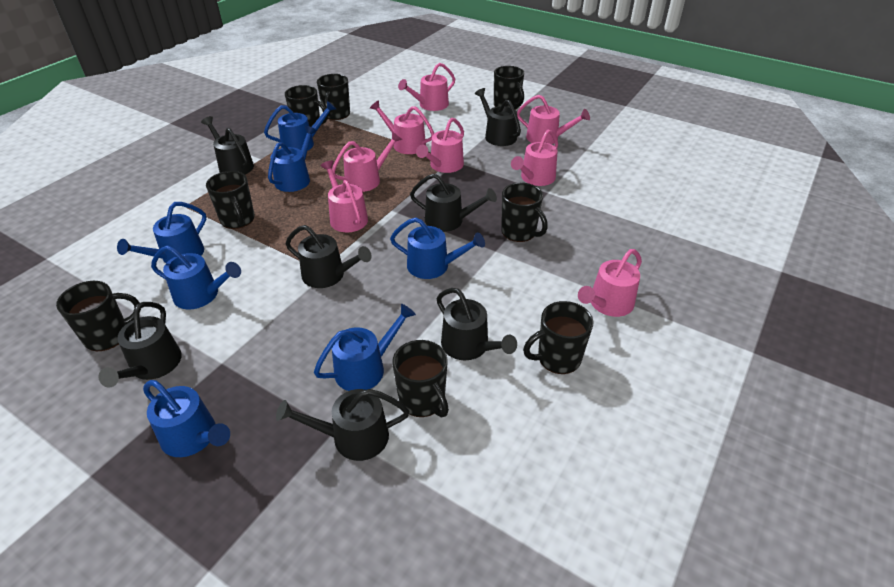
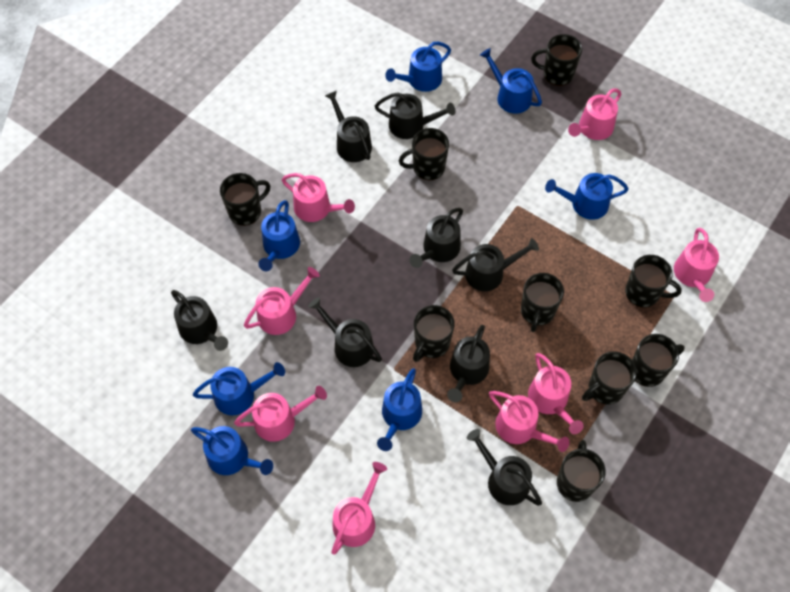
black mug: [56,281,141,351] [206,171,255,229] [285,85,328,128] [317,74,350,120] [392,340,449,417] [494,66,524,110] [501,183,548,242] [523,301,593,374] = 8 -> [220,173,270,226] [399,128,449,180] [413,305,455,362] [521,273,564,332] [531,34,582,86] [557,440,606,502] [582,351,637,405] [625,255,682,308] [632,334,685,387] = 9
black watering can: [99,302,182,388] [201,116,254,174] [276,389,409,461] [286,225,372,288] [410,174,497,232] [436,288,517,360] [475,88,521,146] = 7 -> [171,290,228,351] [308,297,382,367] [325,91,372,162] [375,92,456,139] [409,208,463,268] [447,325,490,402] [452,238,539,291] [467,429,542,506] = 8

